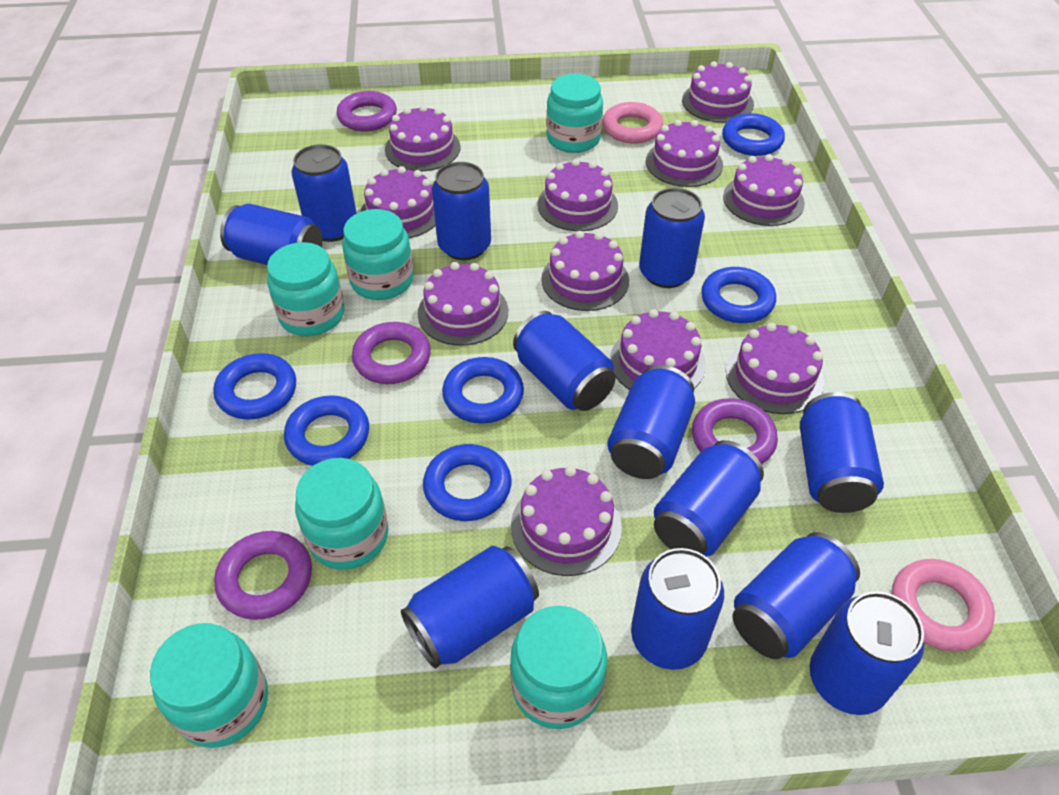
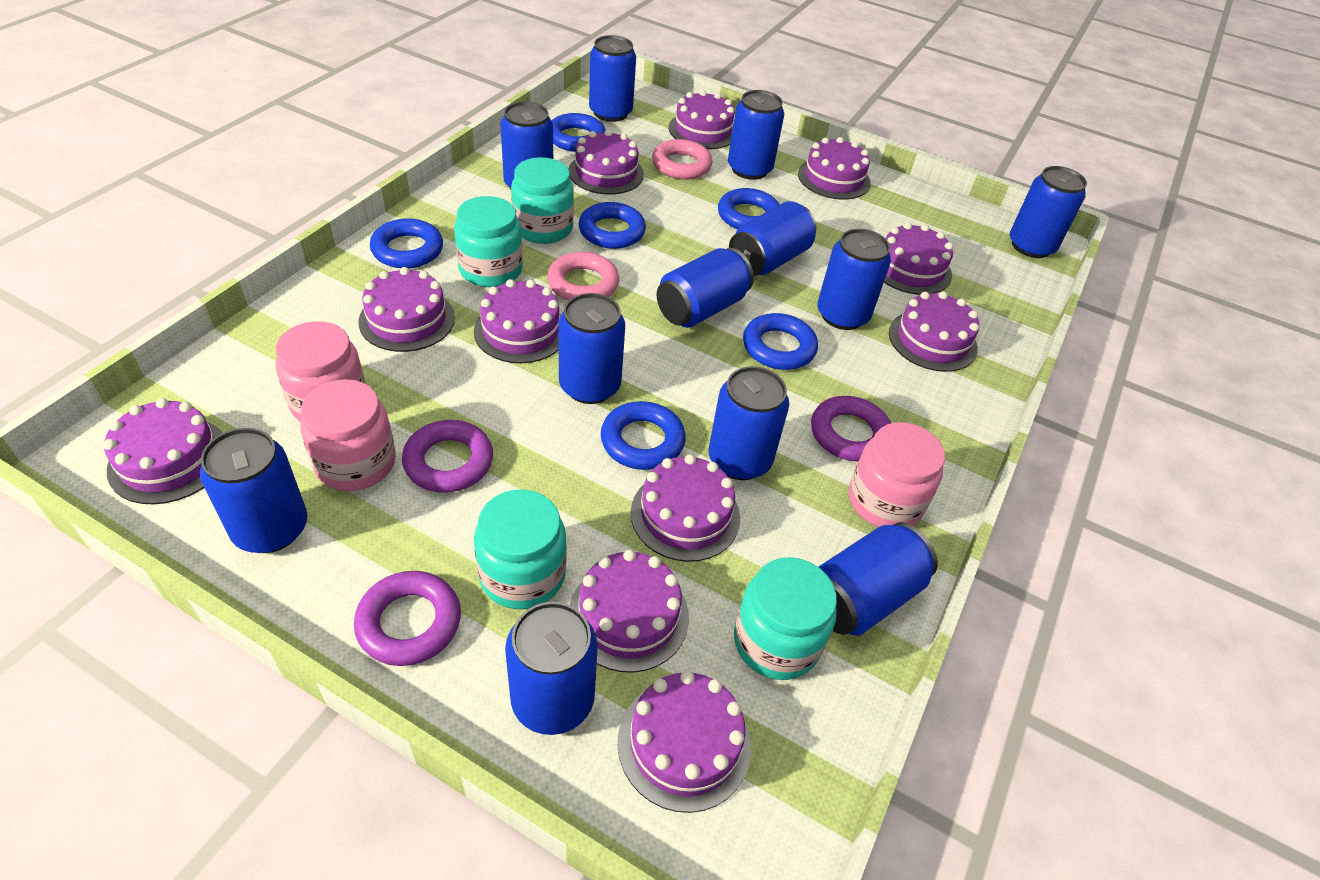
pink jar: none = 0 -> [275,321,366,422] [300,379,396,491] [849,422,945,527] = 3
purple ring: [214,531,312,620] [337,91,397,132] [352,322,431,384] [692,398,778,464] = 4 -> [354,571,461,666] [402,420,493,493] [811,396,891,462] = 3
turquoise jar: [150,623,268,748] [267,242,344,336] [295,458,389,570] [342,209,414,300] [510,606,607,729] [546,74,603,153] = 6 -> [454,196,523,287] [474,490,567,609] [511,157,574,244] [734,557,837,680] = 4

